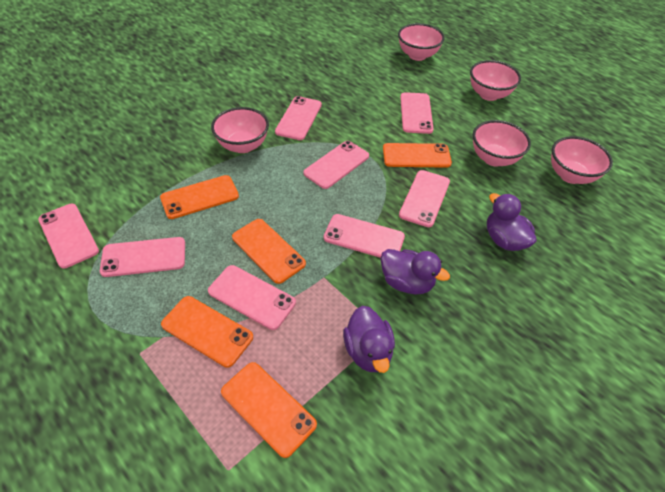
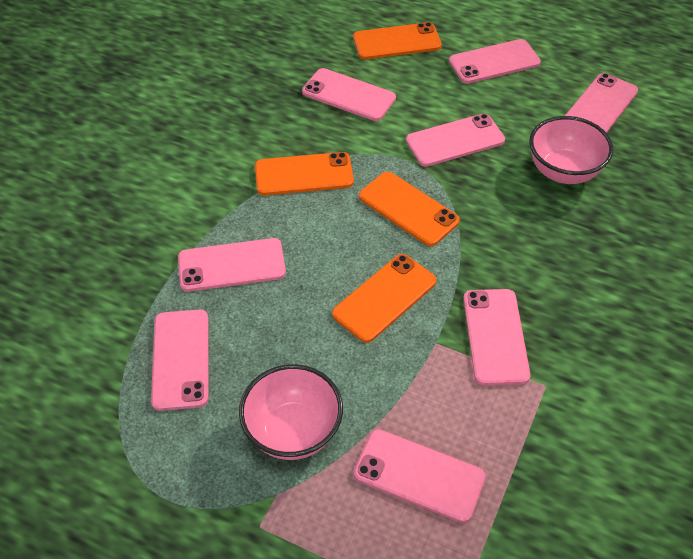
orange phone: [160,175,239,219] [161,296,253,368] [221,362,317,458] [232,219,306,284] [383,143,452,168] = 5 -> [255,152,354,195] [332,254,437,343] [353,22,442,59] [359,172,460,246] = 4
pink bowl: [211,107,269,153] [398,23,445,61] [470,60,521,101] [473,120,531,167] [551,136,613,184] = 5 -> [239,364,343,460] [529,116,613,184] = 2
purple duck: [343,306,395,373] [381,249,450,295] [487,193,537,251] = 3 -> none = 0

